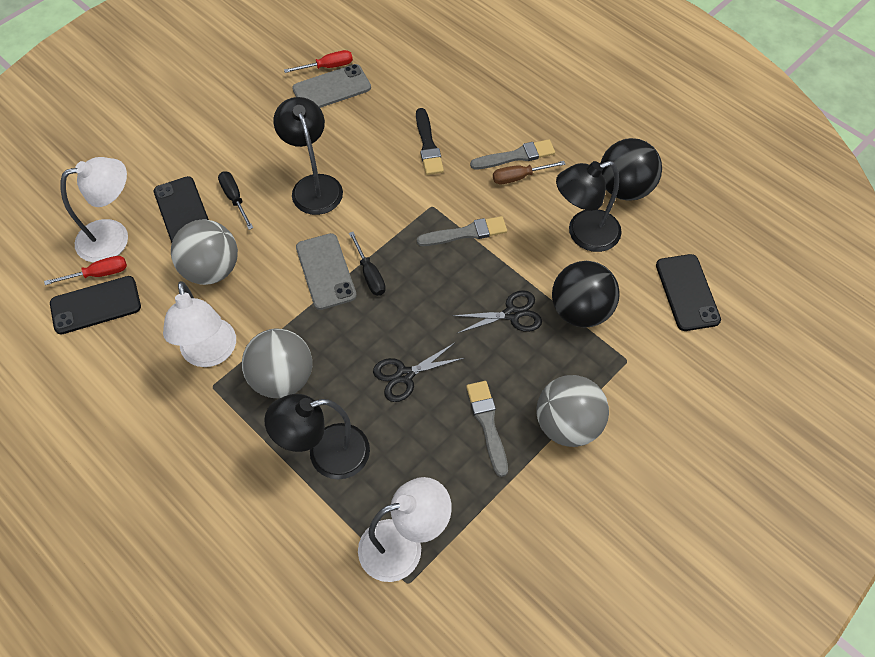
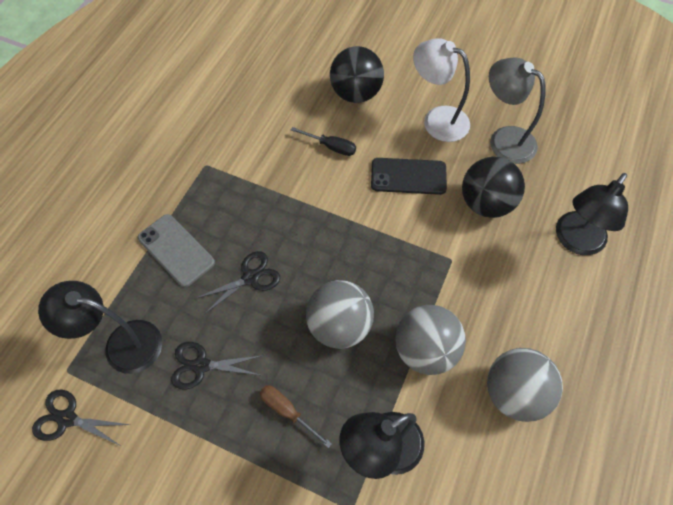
black brush: [416,108,444,175] = 1 -> none = 0
black phone: [50,276,141,334] [154,176,209,243] [656,254,721,331] = 3 -> [371,158,447,195] = 1
black scissors: [373,343,464,402] [452,290,542,333] = 2 -> [32,390,130,445] [171,342,261,389] [195,251,280,314] = 3
black screwdriver: [218,171,253,230] [349,232,386,296] = 2 -> [291,127,356,156] = 1
grey brush: [417,216,507,246] [466,381,508,477] [470,139,555,169] = 3 -> none = 0
grey lamp: none = 0 -> [489,57,546,164] = 1
grey phone: [292,64,371,108] [296,233,357,310] = 2 -> [138,214,215,287] = 1
red screwdriver: [44,256,127,285] [284,50,353,73] = 2 -> none = 0
white lamp: [60,157,128,263] [163,281,236,367] [358,477,452,582] = 3 -> [413,38,470,142] = 1

